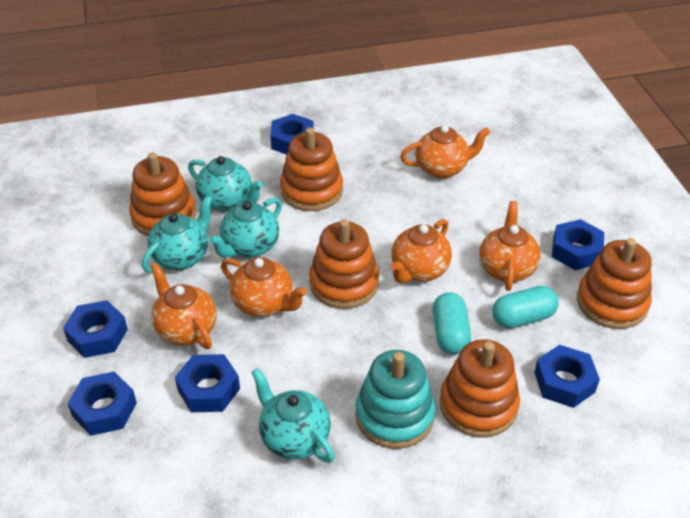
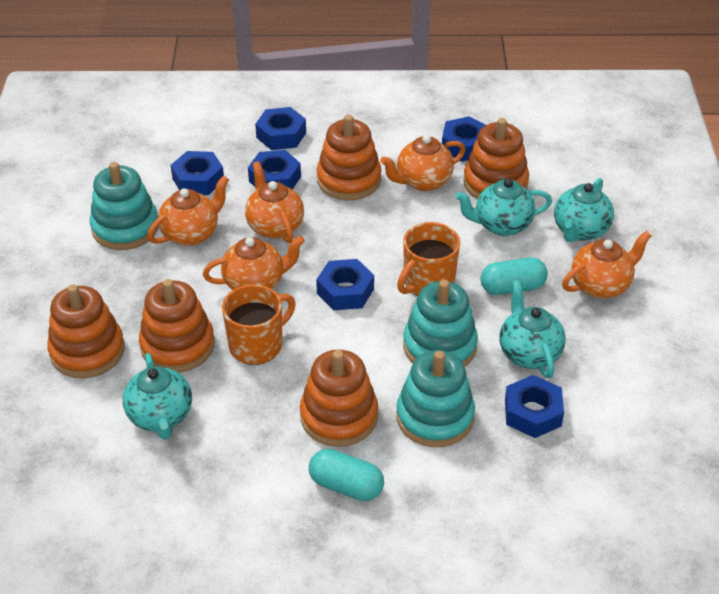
orange mug: none = 0 -> [222,284,296,365] [397,222,460,296] = 2
turquoise stacking toy: [355,350,435,449] = 1 -> [90,162,159,250] [396,350,475,447] [403,280,478,367] = 3

